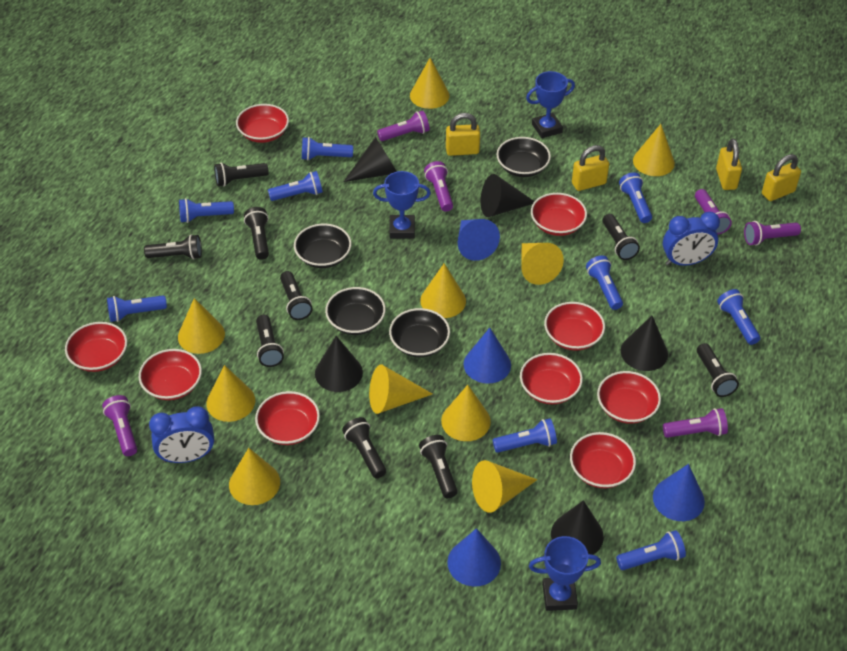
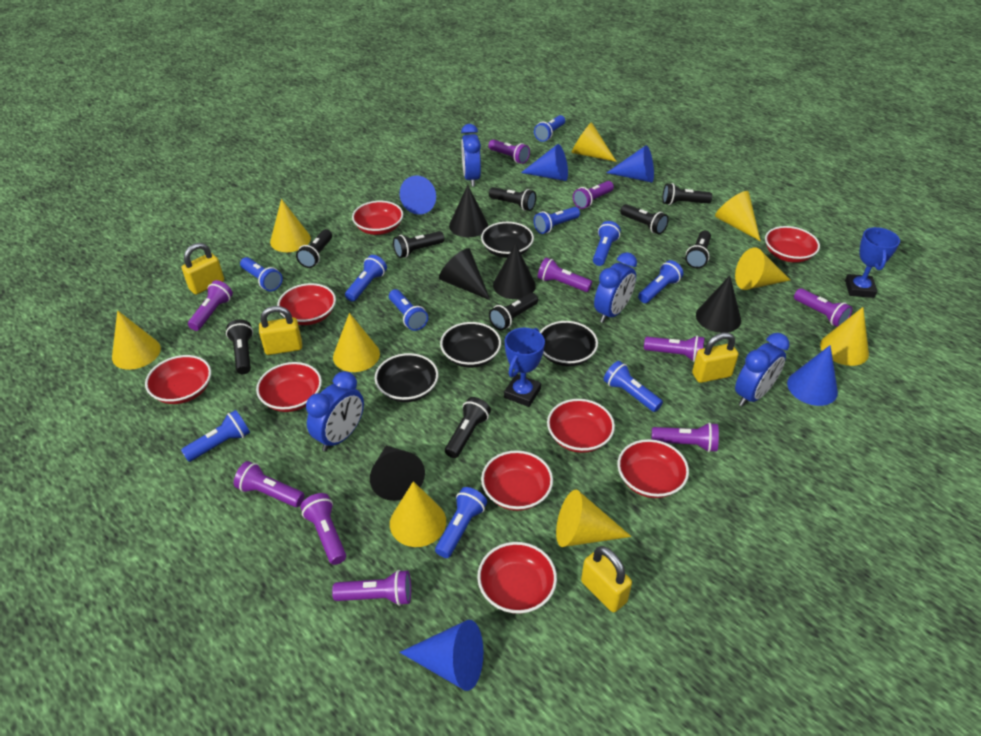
blue clock: [149,406,214,463] [663,212,720,266] = 2 -> [306,371,364,451] [461,124,481,187] [594,252,637,323] [735,333,790,407] = 4
blue cone: [447,528,501,587] [458,219,500,261] [463,328,511,384] [653,464,705,521] = 4 -> [399,620,483,691] [400,175,436,215] [521,144,568,181] [607,145,654,183] [787,345,838,406] = 5
blue flashlight: [107,295,167,322] [179,198,234,223] [268,171,323,201] [302,137,353,160] [493,419,557,453] [586,255,623,310] [616,530,686,570] [619,172,652,223] [717,289,760,345] = 9 -> [181,410,250,462] [240,257,283,291] [345,255,387,302] [389,289,428,331] [435,487,487,558] [534,115,565,142] [534,207,580,234] [593,221,621,266] [604,361,663,412] [638,260,683,303] = 10
blue trophy: [373,171,431,239] [526,71,575,138] [529,536,601,611] = 3 -> [504,328,545,407] [845,227,900,298] = 2
purple flashlight: [102,395,137,456] [377,111,430,141] [424,161,453,212] [663,408,728,438] [695,189,732,234] [744,221,801,246] = 6 -> [188,280,233,331] [234,461,304,507] [300,493,346,565] [332,570,411,606] [488,139,530,164] [538,257,592,292] [573,181,614,209] [644,336,705,362] [651,422,719,452] [794,288,852,327] = 10
yellow cone: [178,298,225,354] [206,365,255,422] [229,448,280,505] [369,365,432,414] [410,58,450,109] [420,263,466,318] [441,385,491,441] [472,460,537,513] [521,243,564,285] [633,124,675,176] = 10 -> [112,310,161,370] [270,199,311,252] [333,313,380,372] [390,481,446,547] [556,490,632,547] [571,122,617,162] [715,191,761,241] [735,248,790,290] [820,307,869,366] = 9

